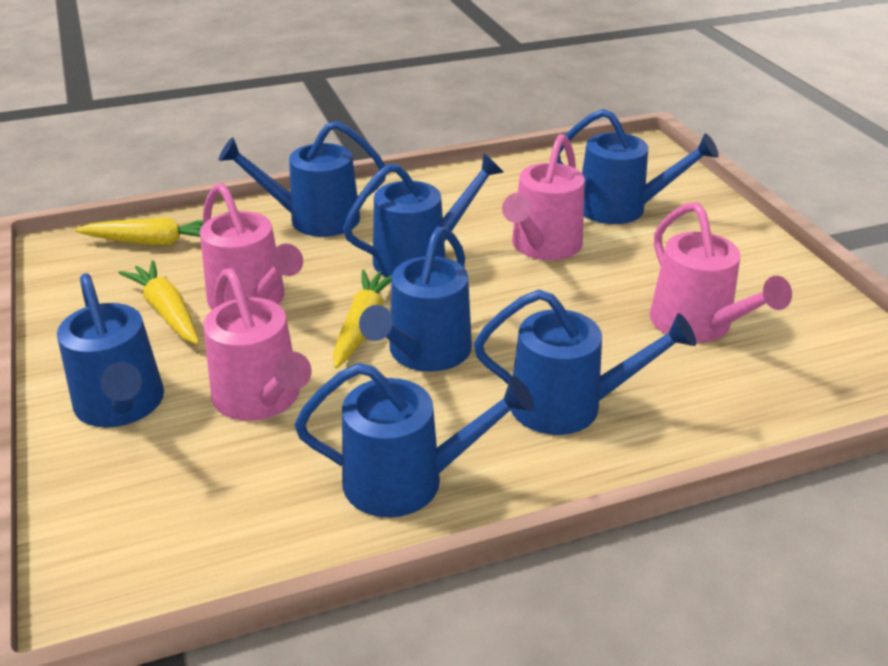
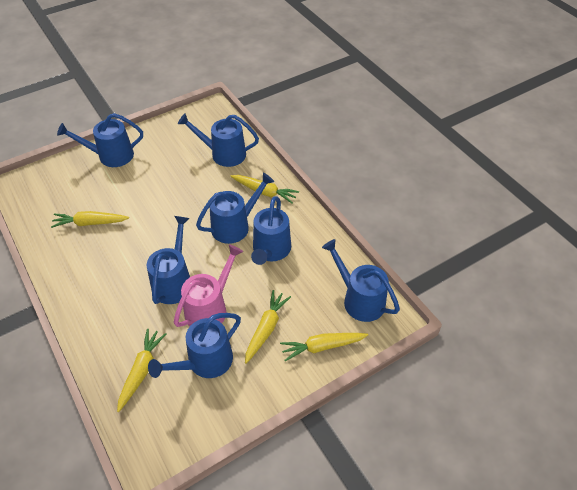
pink watering can: [200,183,303,310] [204,268,312,421] [502,134,585,260] [650,202,792,342] = 4 -> [174,244,243,327] = 1
yellow carrot: [75,217,204,245] [119,260,199,345] [333,270,392,369] = 3 -> [51,211,129,228] [117,329,166,412] [230,175,299,204] [245,290,291,364] [280,333,368,361] = 5

